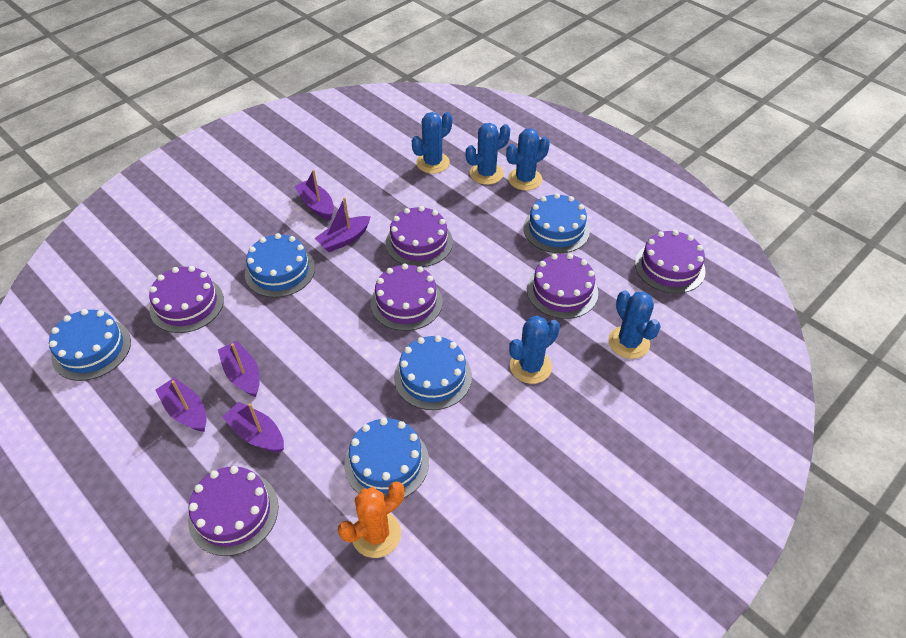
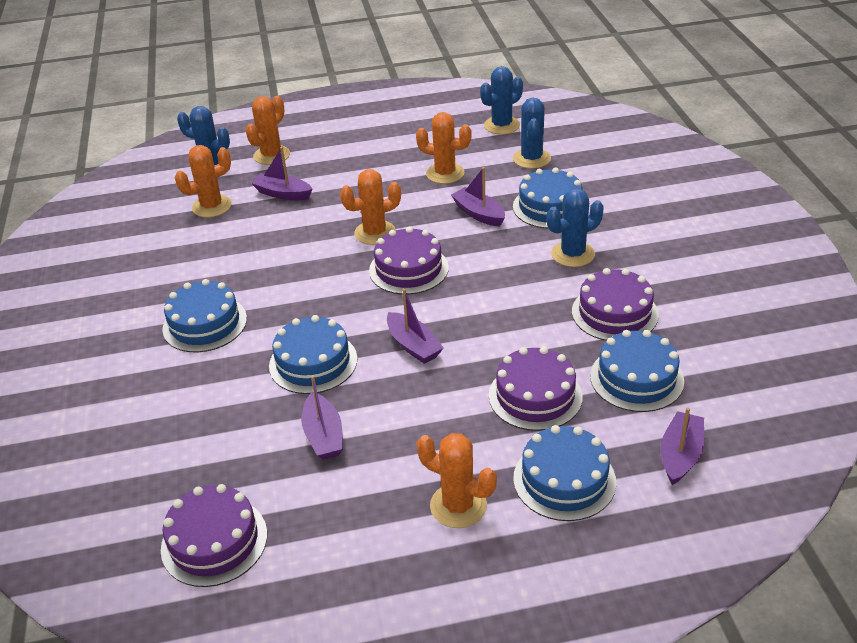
blue cactus: [411,112,452,174] [466,123,510,185] [506,128,550,190] [509,316,560,384] [608,290,661,359] = 5 -> [177,106,230,165] [480,66,523,134] [513,98,551,169] [547,188,604,267] = 4
orange cactus: [338,481,404,558] = 1 -> [175,145,232,217] [246,96,290,165] [340,169,401,245] [416,112,472,184] [417,433,497,528] = 5
purple cake: [149,266,224,333] [188,466,278,556] [370,263,442,331] [386,206,453,267] [527,253,598,319] [635,230,706,294] = 6 -> [161,484,267,587] [369,227,449,294] [489,347,583,431] [572,268,659,341] = 4

